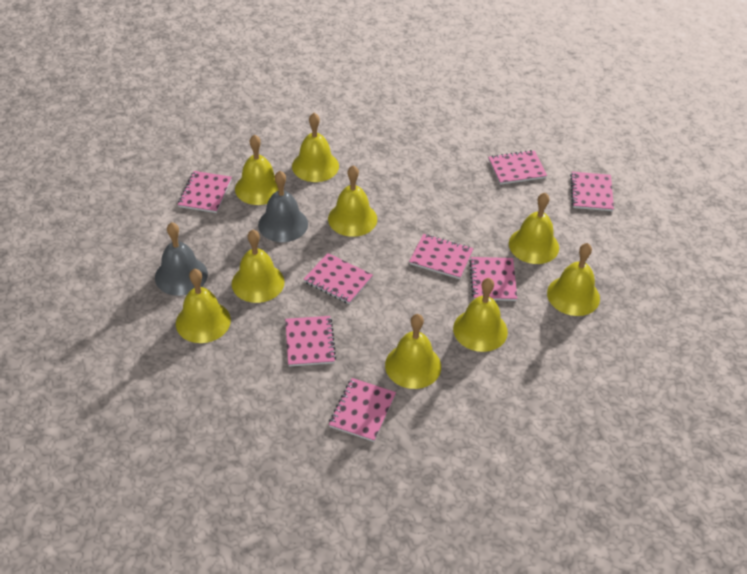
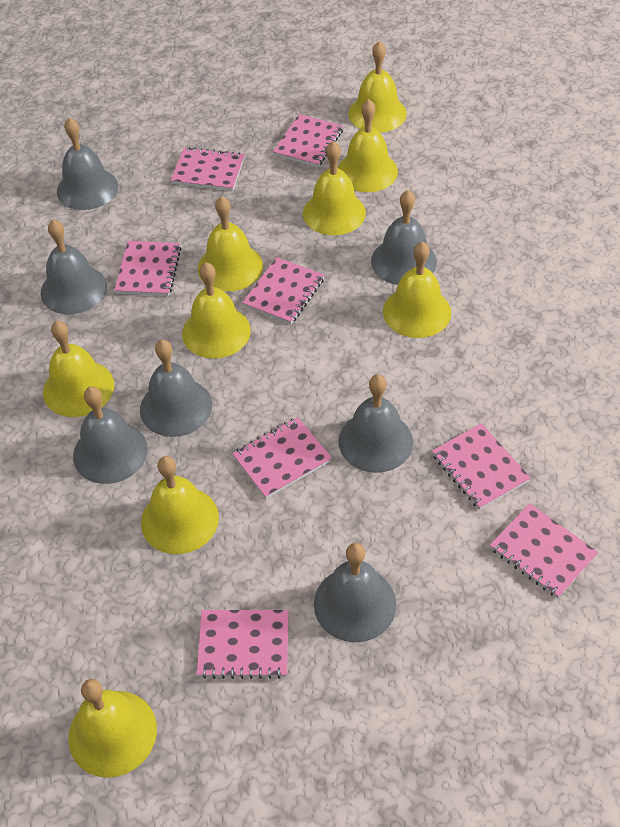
grey bell: [155,222,208,296] [258,171,308,242] = 2 -> [41,219,107,314] [57,117,118,210] [73,386,148,484] [140,340,212,437] [314,543,396,642] [339,375,413,473] [371,190,437,285] = 7

